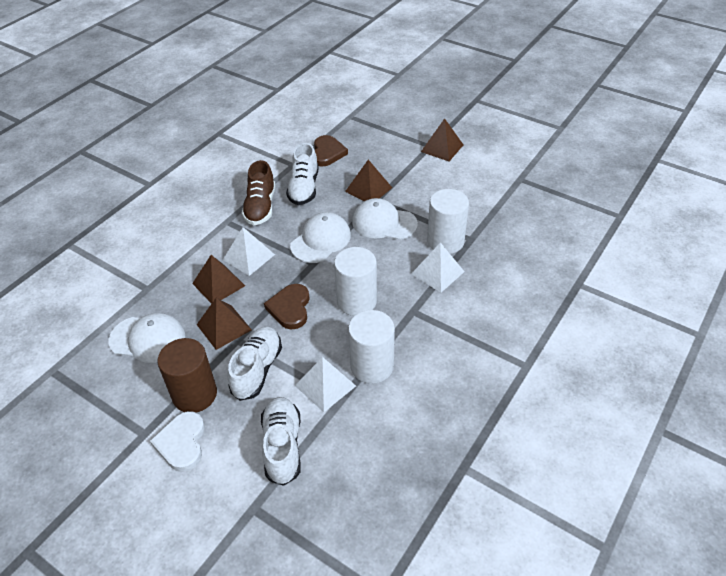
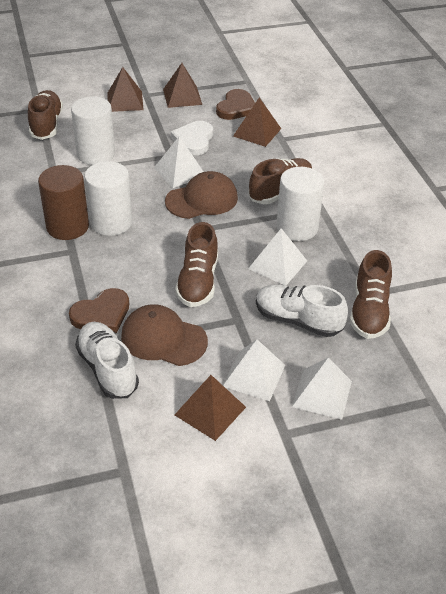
brown cap: none = 0 -> [121,304,208,366] [165,171,238,219] = 2
brown shoe: [242,160,275,225] = 1 -> [28,90,63,140] [175,222,218,307] [248,158,312,204] [350,250,392,339] = 4
white cap: [108,313,185,363] [290,212,351,263] [352,198,418,240] = 3 -> none = 0
white pyramid: [223,227,275,276] [295,357,356,412] [411,242,465,293] = 3 -> [154,136,204,188] [223,339,285,401] [248,228,307,286] [292,358,352,420] = 4
white shoe: [228,327,282,401] [261,397,301,486] [286,143,319,205] = 3 -> [75,322,139,399] [256,284,348,337] = 2

